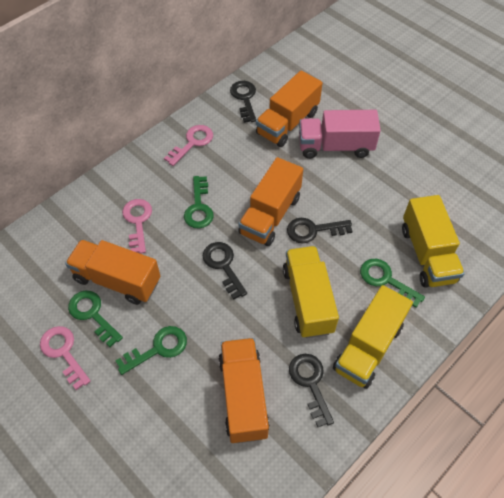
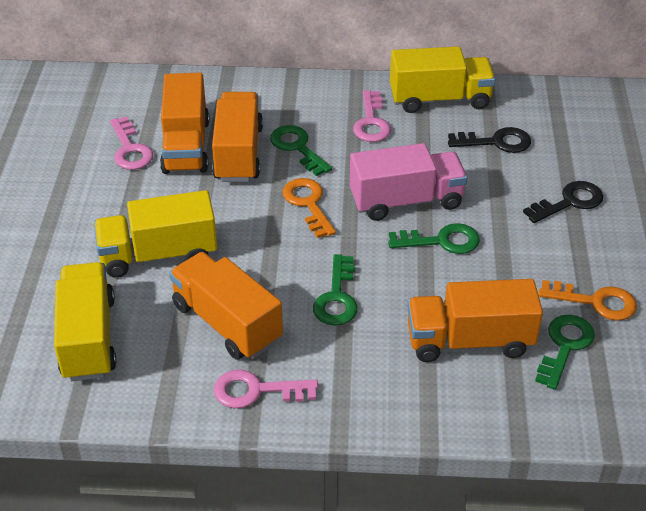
black key: [202,242,247,299] [230,81,256,123] [287,218,353,243] [289,354,334,427] = 4 -> [448,127,531,153] [523,181,603,223] = 2
orange key: none = 0 -> [282,178,336,238] [538,280,637,321] = 2

